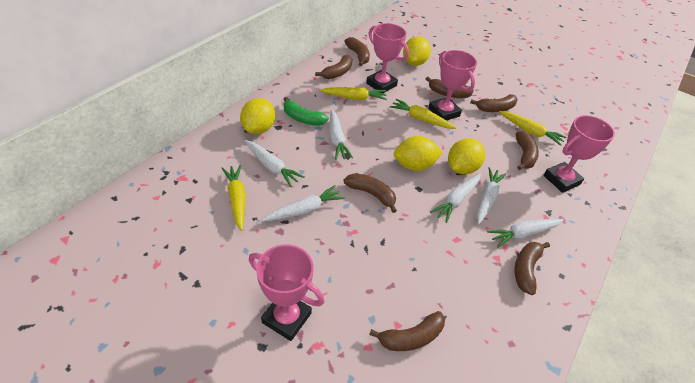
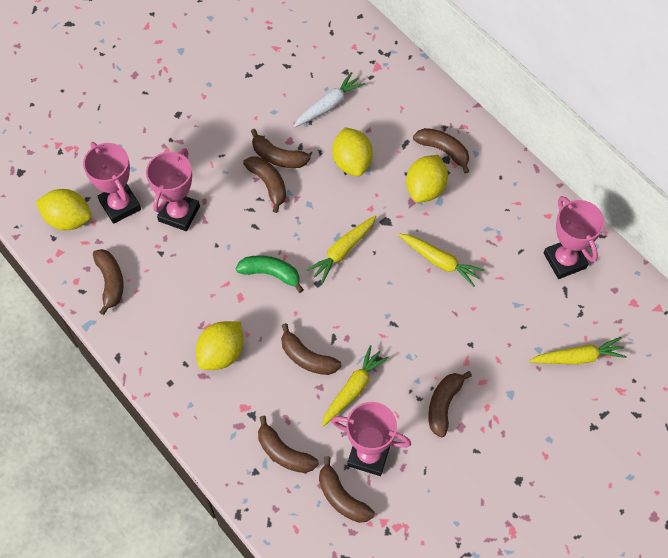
white carrot: [245,140,304,187] [261,185,344,222] [330,110,353,160] [430,174,481,223] [477,167,506,224] [487,219,564,248] = 6 -> [294,72,365,128] = 1

